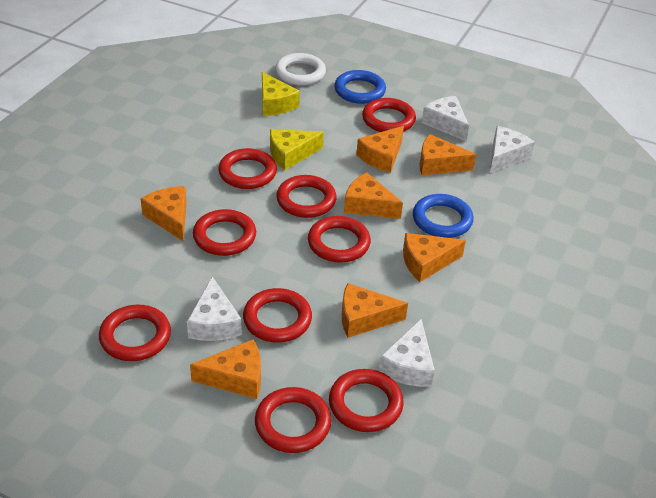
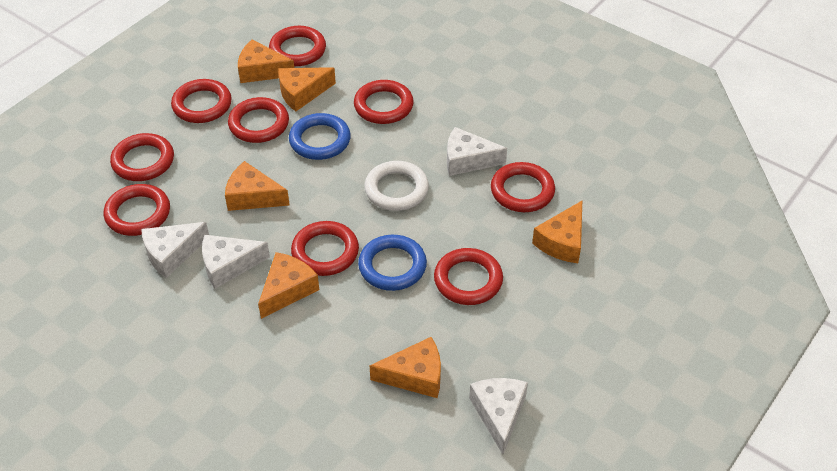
orange cheese: [140,186,187,241] [190,339,261,399] [342,283,408,338] [344,172,403,219] [356,126,404,173] [403,233,466,282] [420,134,476,175] = 7 -> [225,161,290,211] [238,40,294,83] [258,252,319,319] [278,67,336,111] [370,337,441,398] [532,201,582,263] = 6
yellow cheese: [262,72,300,116] [270,129,324,170] = 2 -> none = 0

